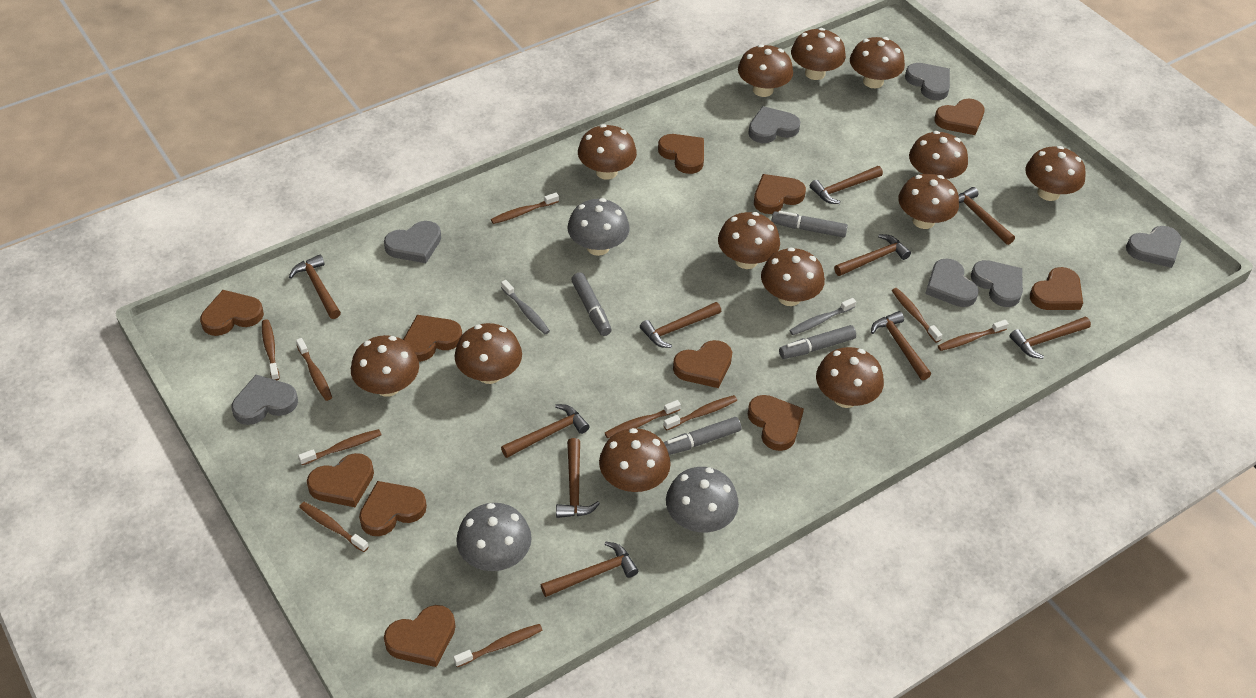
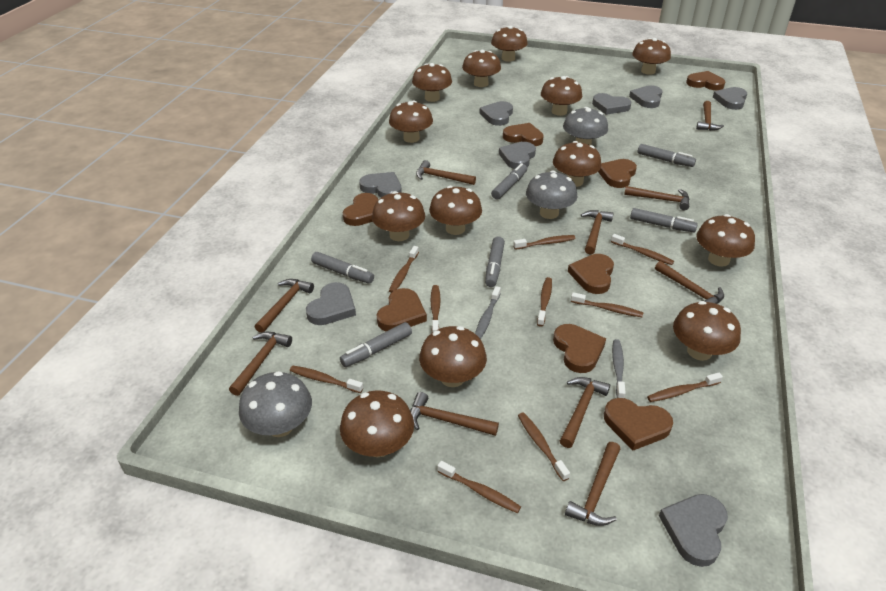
brown heart: [200,290,264,336] [307,453,374,507] [359,481,427,536] [384,605,456,667] [403,315,462,362] [658,134,704,174] [673,340,732,388] [748,395,804,451] [754,174,806,214] [934,99,985,135] [1030,267,1083,310] = 11 -> [343,193,378,226] [377,288,427,331] [503,123,544,146] [553,324,606,373] [568,254,614,294] [598,159,637,188] [604,398,673,451] [686,71,725,90] = 8
grey heart: [232,375,298,425] [384,221,441,263] [748,106,800,143] [905,63,950,100] [925,258,979,307] [971,260,1023,307] [1126,226,1182,268] = 7 -> [306,282,356,325] [359,172,402,198] [479,101,513,126] [499,142,536,169] [592,93,631,115] [629,85,663,108] [659,494,728,567] [713,87,747,110] = 8
grey marker: [571,272,612,336] [663,417,741,455] [771,211,848,238] [779,325,856,359] = 4 -> [311,252,374,284] [340,322,412,367] [485,236,505,287] [491,163,527,200] [630,208,698,232] [638,144,696,167] = 6

